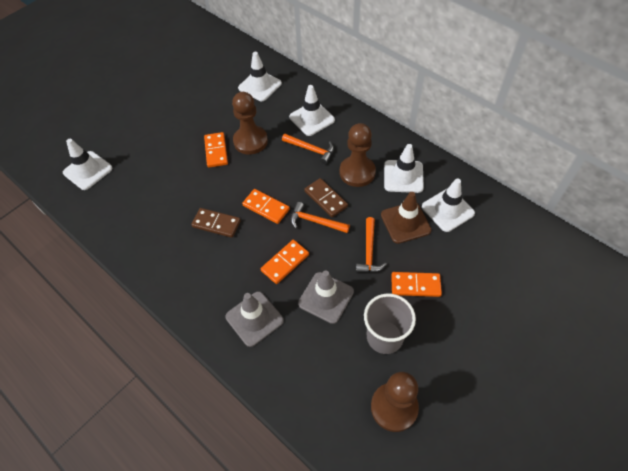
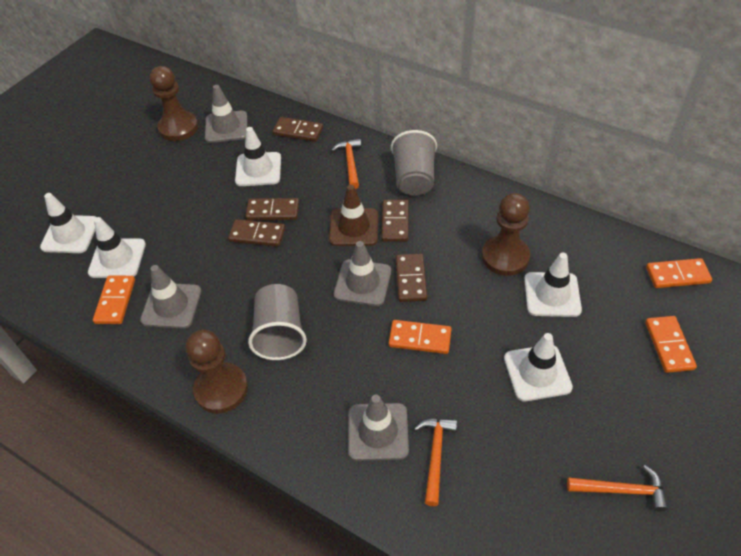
brown domino: [191,208,241,238] [305,178,348,217] = 2 -> [228,219,285,247] [245,198,299,220] [273,117,323,142] [381,199,409,242] [396,254,427,302] = 5
grey cup: [364,294,416,354] = 1 -> [248,284,307,360] [391,130,437,196] = 2
grey traffic cone: [225,291,284,347] [298,270,354,324] = 2 -> [140,265,201,329] [205,85,247,143] [334,241,391,306] [348,395,409,461] = 4

